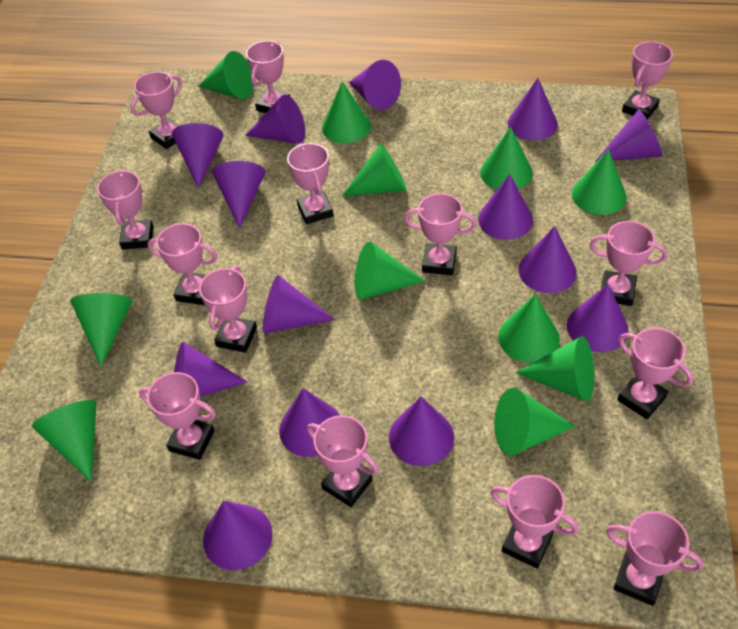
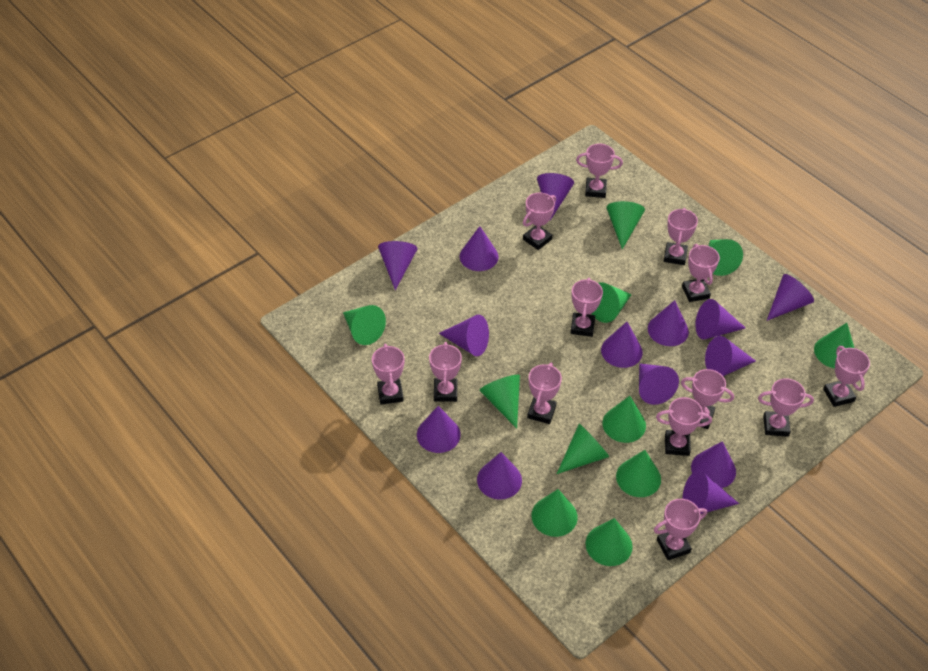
pink trophy: [97,169,154,250] [131,72,182,149] [139,372,216,460] [147,223,218,305] [199,266,257,353] [246,41,290,113] [287,143,333,224] [307,415,379,507] [404,193,477,275] [490,475,579,569] [589,221,667,306] [606,511,703,606] [617,328,693,419] [622,41,673,120] = 14 -> [372,344,404,405] [429,342,462,402] [523,193,556,250] [527,363,562,424] [570,278,603,337] [576,144,623,198] [654,499,707,560] [656,397,712,456] [664,208,698,265] [681,369,734,429] [682,244,720,302] [758,378,814,437] [823,346,870,407] = 13

